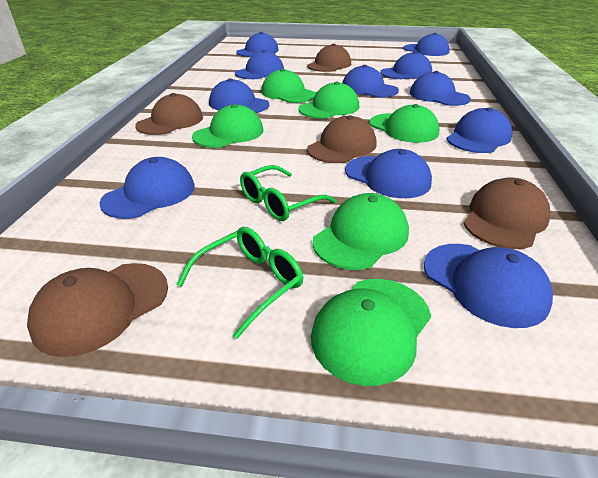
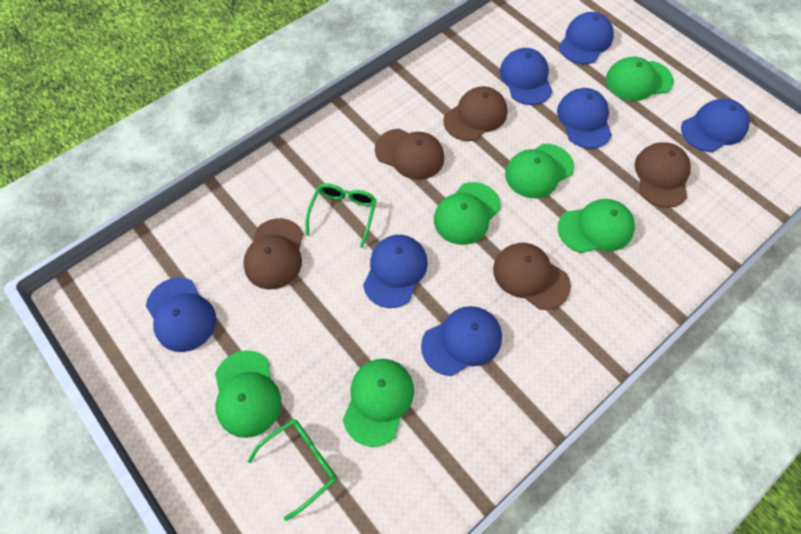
blue cap: [99,157,194,219] [209,78,269,113] [235,50,284,79] [236,32,278,57] [342,65,399,97] [345,149,432,198] [380,51,432,79] [403,33,450,56] [410,71,471,106] [424,244,553,328] [447,107,512,153] = 11 -> [146,277,216,352] [363,235,428,308] [421,306,502,376] [500,48,553,105] [557,88,612,149] [559,12,614,64] [681,99,750,152] = 7

